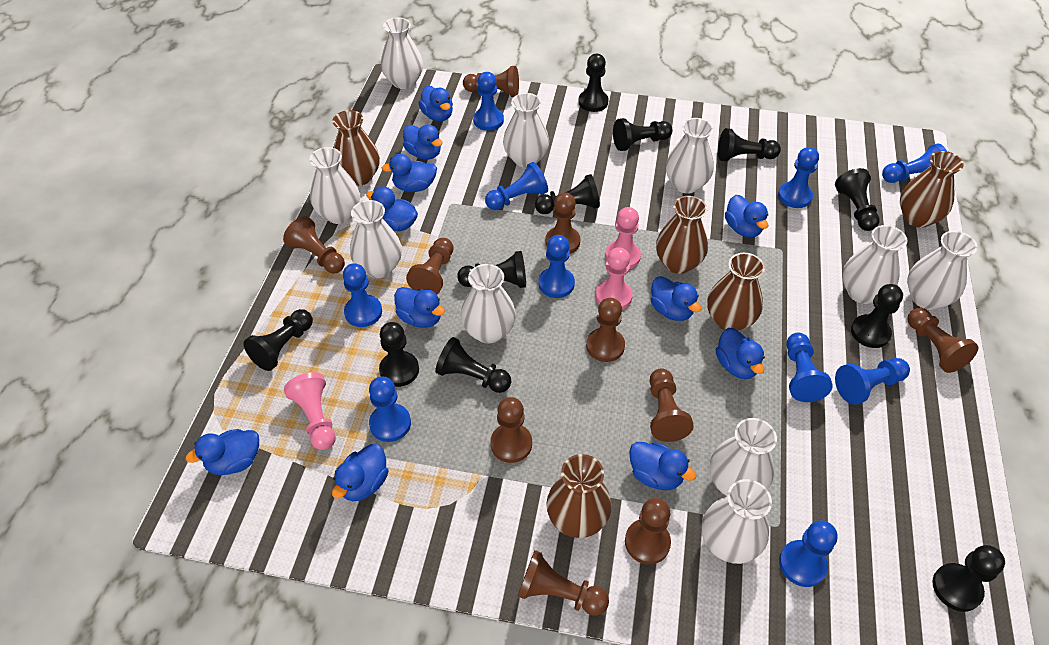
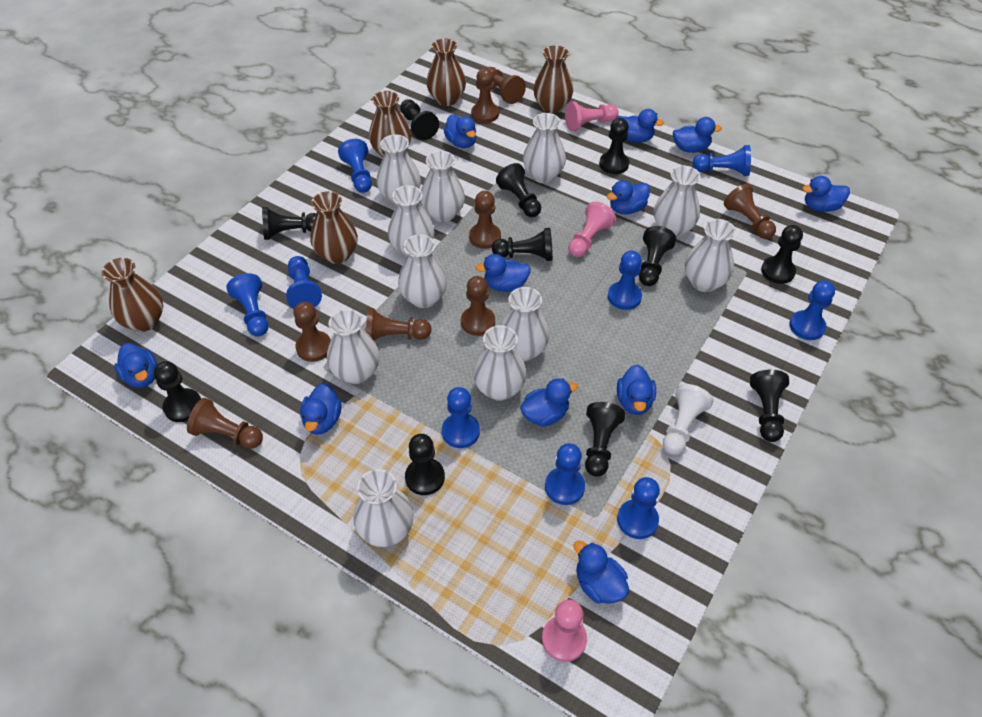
blue pawn: [343,263,382,327] [369,377,411,442] [473,72,504,131] [485,162,548,210] [538,235,575,298] [778,147,819,208] [779,520,838,587] [786,333,833,402] [835,358,910,405] [882,144,947,183] = 10 -> [226,273,268,336] [286,256,322,308] [338,139,372,193] [442,387,480,448] [545,443,585,505] [608,251,642,310] [617,477,660,539] [693,145,751,176] [789,280,835,340] = 9
brown pawn: [283,216,345,273] [406,238,454,294] [463,66,519,97] [490,397,532,463] [518,550,609,616] [545,192,580,254] [586,298,625,362] [625,498,671,564] [650,368,694,442] [908,308,978,373] = 10 -> [187,398,263,449] [294,302,331,362] [366,308,431,340] [461,276,495,336] [469,191,501,249] [471,68,499,123] [488,67,526,104] [724,184,776,239] = 8
white pawn: none = 0 -> [663,384,714,455] = 1
white vase: [309,147,360,224] [350,200,402,278] [381,17,423,89] [461,264,516,343] [503,93,549,168] [666,118,714,194] [702,479,772,564] [710,418,777,496] [842,225,907,304] [907,231,977,310] = 10 -> [327,309,380,384] [354,469,414,547] [377,134,421,205] [388,185,434,257] [398,234,447,308] [420,151,465,222] [473,325,527,401] [500,287,549,361] [523,113,566,183] [654,166,700,237] [685,219,736,292] = 11

